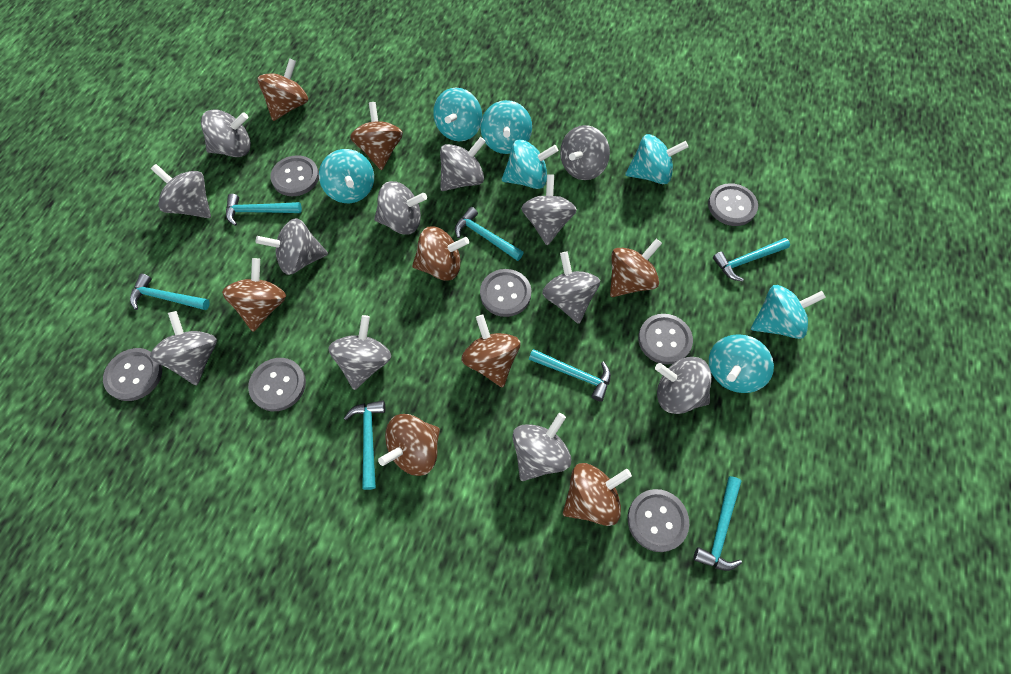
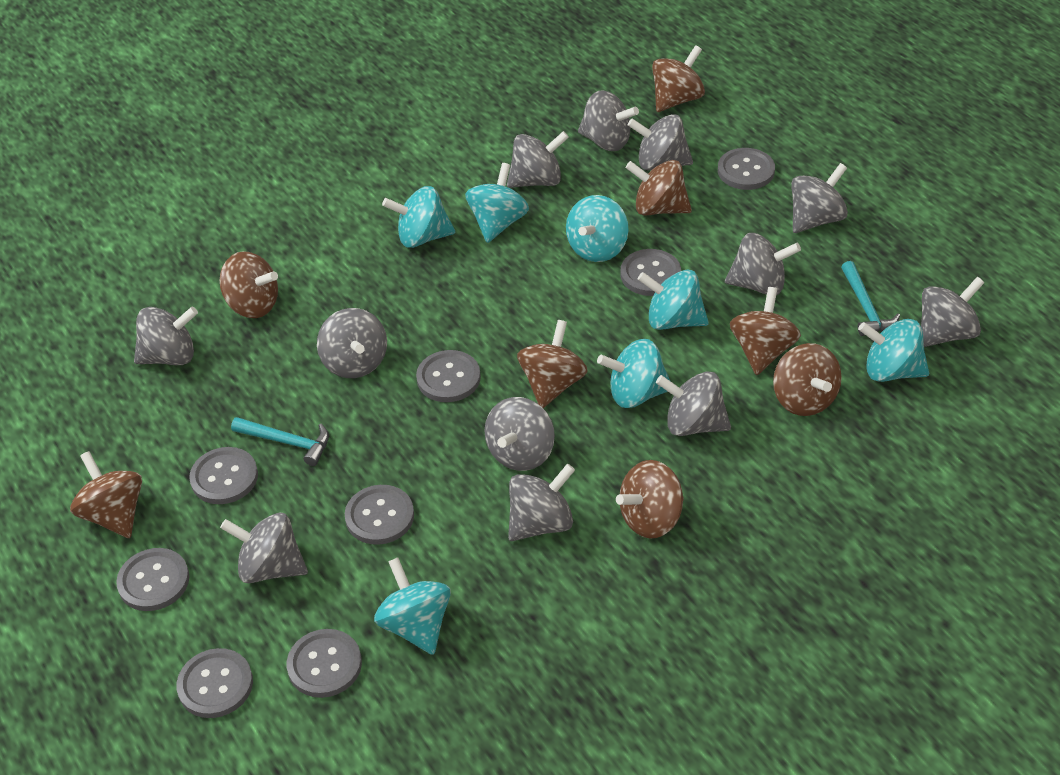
grey button: [103,348,162,401] [248,358,306,411] [270,155,319,196] [480,269,531,317] [628,489,689,552] [638,314,693,365] [708,183,758,226] = 7 -> [116,548,189,611] [177,648,253,718] [189,447,258,504] [287,629,362,698] [345,485,414,545] [416,350,481,402] [621,249,681,296] [718,148,775,190] = 8
turquoise hammer: [130,274,210,310] [226,194,302,226] [344,401,385,490] [455,207,524,261] [529,349,611,402] [693,476,742,571] [713,238,790,282] = 7 -> [231,417,329,466] [841,261,900,336] = 2

